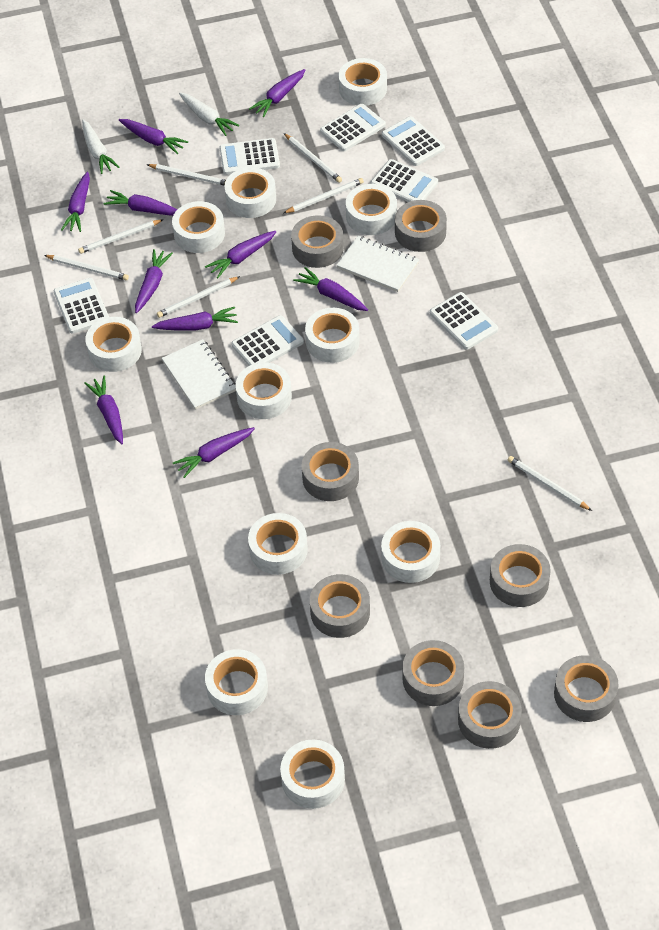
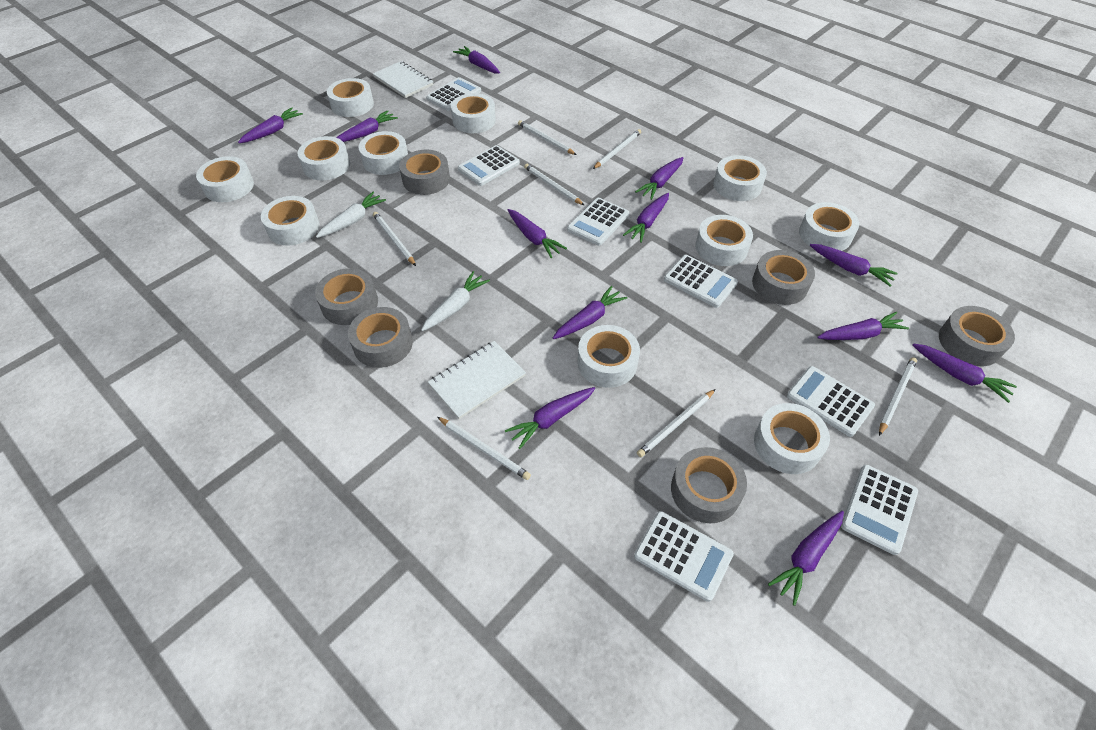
grey tape: [291,215,344,268] [301,442,359,501] [310,574,370,638] [395,200,447,252] [402,640,464,706] [458,681,522,749] [490,544,551,607] [554,655,618,722] = 8 -> [315,268,378,325] [348,307,413,368] [399,150,450,195] [671,447,747,523] [752,250,815,305] [939,306,1015,366] = 6
purple carrot: [61,172,90,232] [84,376,123,444] [103,190,178,216] [119,119,188,154] [135,249,173,313] [152,307,238,331] [173,427,255,478] [205,231,276,278] [249,69,305,117] [293,267,368,311] = 10 -> [238,107,303,143] [336,110,398,142] [453,46,500,73] [505,387,595,449] [508,209,567,258] [553,286,627,339] [623,193,669,243] [635,157,684,200] [768,511,844,606] [810,244,898,287] [817,312,909,340] [913,343,1017,403] = 12

